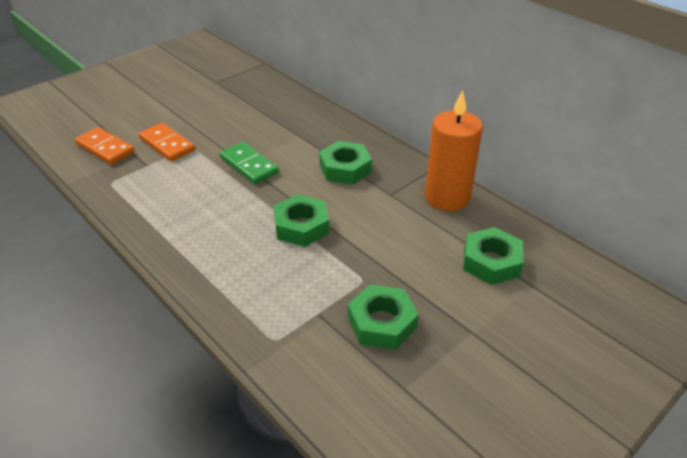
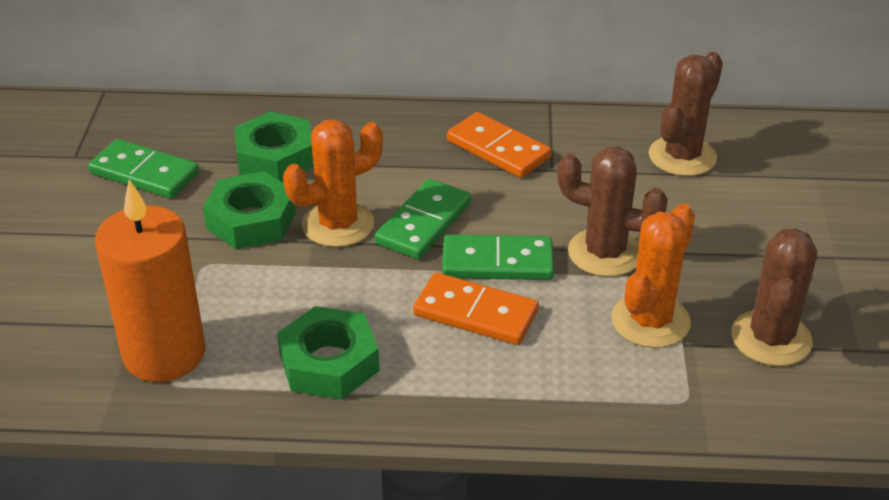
brown cactus: none = 0 -> [557,147,668,277] [649,52,723,176] [731,228,817,366] = 3
green domino: [220,142,279,184] = 1 -> [88,139,199,199] [375,179,471,259] [442,234,554,280] = 3
green nut: [274,194,329,247] [319,141,372,185] [348,284,419,350] [463,227,524,285] = 4 -> [203,171,296,249] [234,111,314,182] [277,306,380,399] = 3
orange cactus: none = 0 -> [283,119,383,247] [611,204,695,348] = 2

